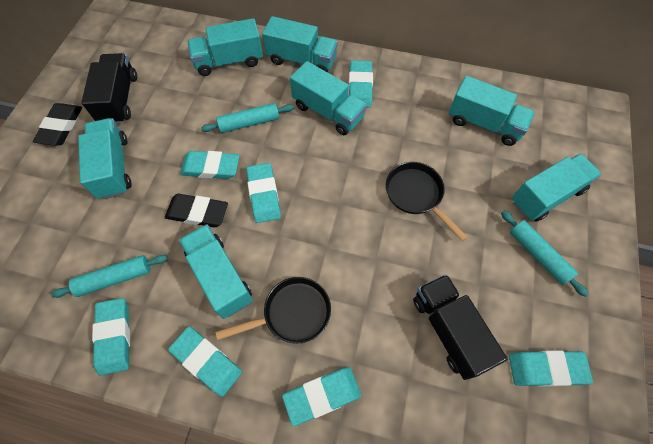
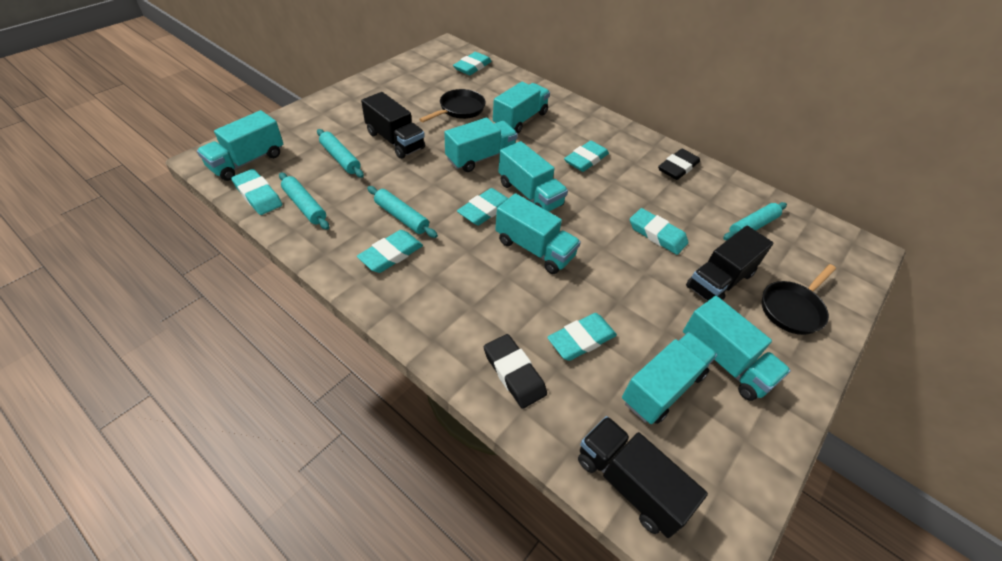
black truck: [81,53,137,124] [413,274,507,380] = 2 -> [361,92,425,159] [578,416,708,538] [686,226,773,301] = 3
turquoise rolling pin: [51,255,168,298] [201,103,294,133] [501,211,589,297] = 3 -> [279,172,329,230] [317,129,364,178] [367,186,438,238] [723,202,787,240] = 4

